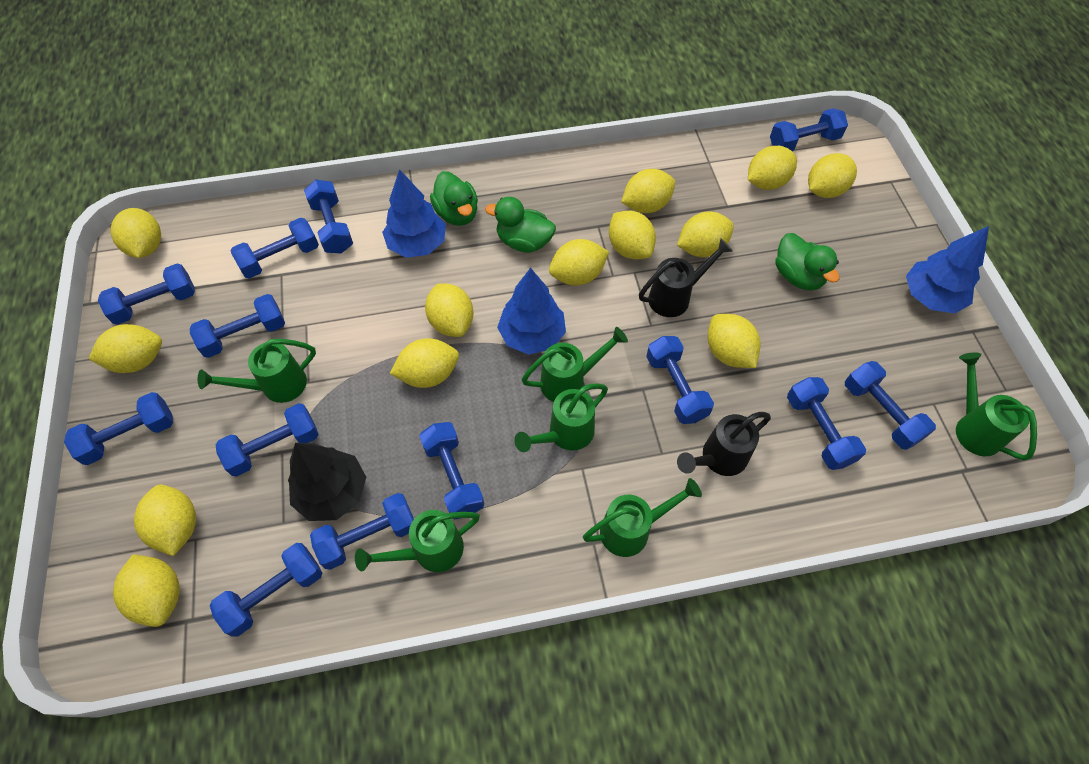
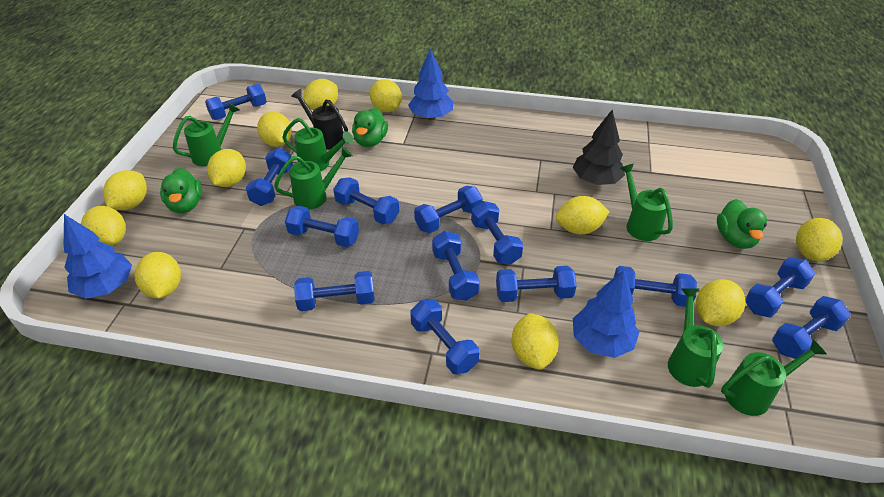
black watering can: [639,239,733,317] [677,412,771,476] = 2 -> [291,89,348,150] = 1
yellow lemon: [89,324,162,373] [110,208,161,258] [113,554,180,627] [134,485,196,556] [390,338,459,388] [425,284,473,337] [549,239,609,286] [609,210,656,259] [621,169,675,213] [677,211,734,257] [708,314,760,368] [748,146,797,190] [808,153,857,198] = 13 -> [81,206,126,246] [103,170,147,210] [134,252,181,298] [207,149,246,187] [257,112,292,147] [303,79,338,110] [370,79,402,112] [511,313,559,370] [556,196,609,235] [696,279,745,326] [796,218,843,261] = 11

